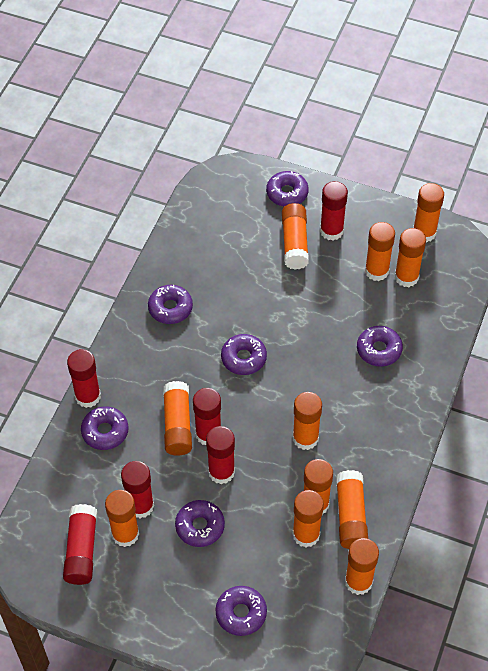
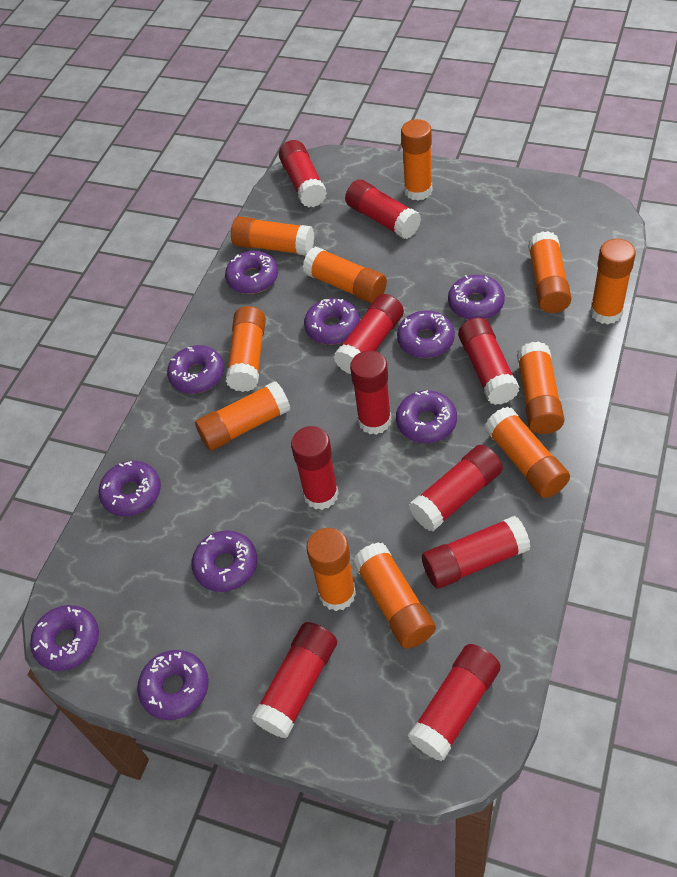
purple donut: [81,406,128,450] [148,285,193,324] [175,500,225,547] [215,586,267,636] [221,334,267,375] [266,171,309,207] [357,326,403,367] = 7 -> [30,605,99,671] [99,461,161,516] [137,650,209,720] [167,345,224,394] [192,530,257,592] [225,251,278,294] [304,298,360,345] [396,390,457,443] [397,310,455,358] [448,275,505,320] = 10
red glue stick: [63,504,97,585] [67,349,101,408] [121,461,154,519] [193,388,221,445] [206,426,235,484] [320,181,348,241] = 6 -> [252,622,337,738] [279,140,327,208] [291,426,339,510] [334,294,404,374] [345,179,421,239] [350,351,391,435] [408,644,501,761] [409,445,503,531] [422,516,531,589] [458,317,519,405] = 10

